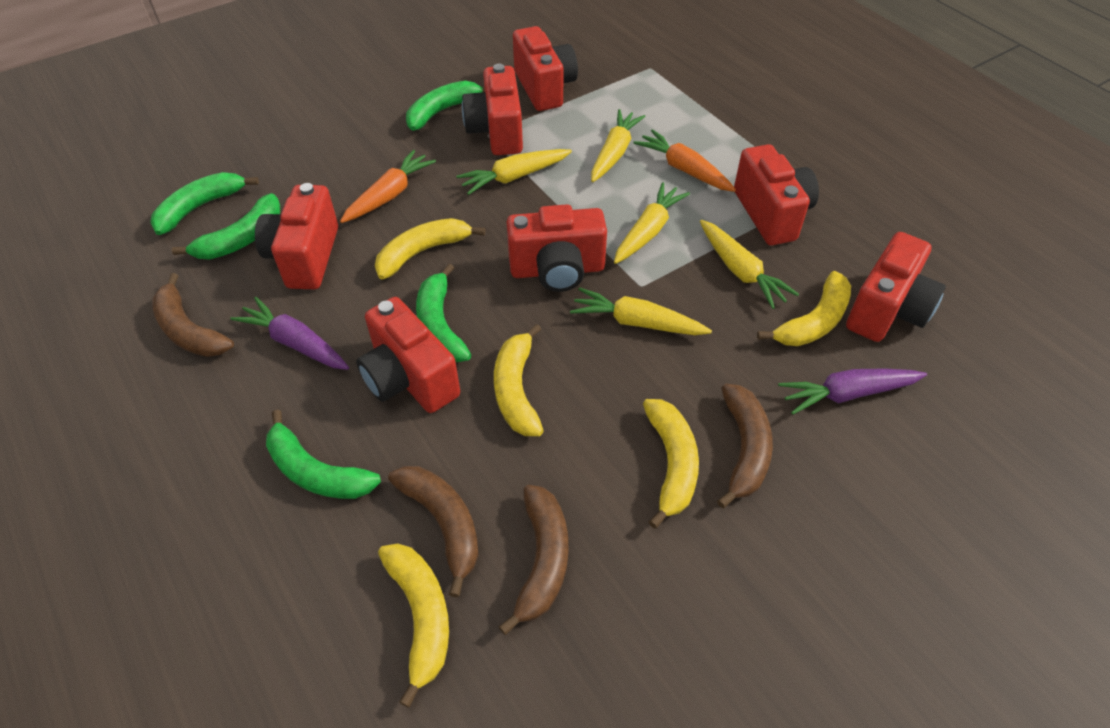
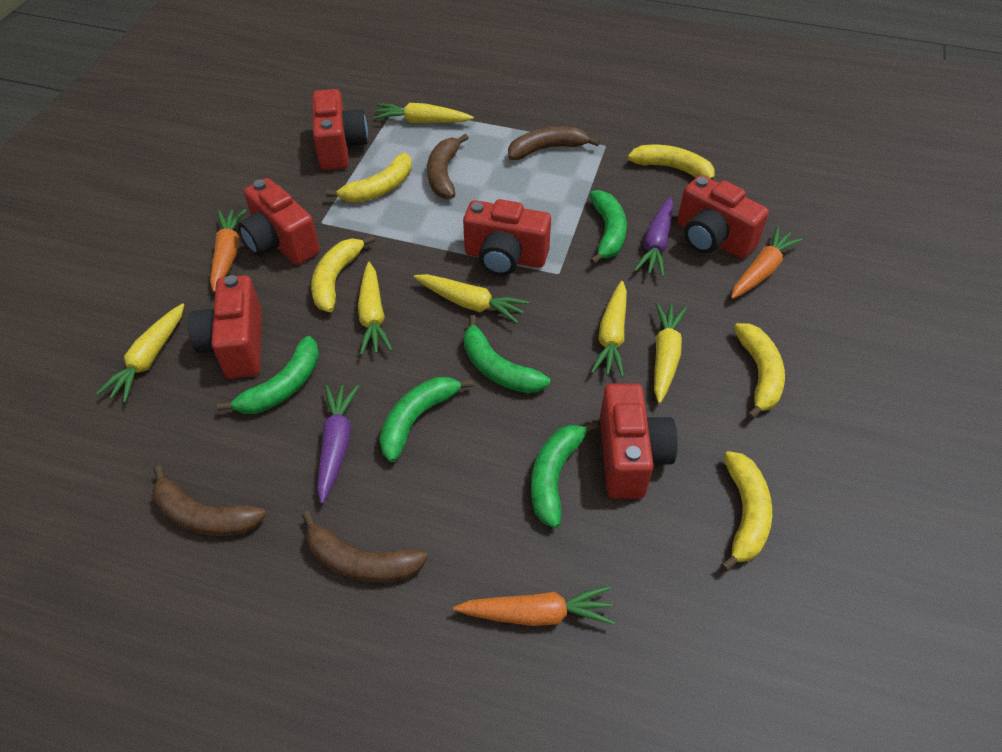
orange carrot: [340,150,436,223] [633,129,736,192] = 2 -> [210,209,246,292] [453,586,615,626] [731,226,803,299] = 3
red camera: [255,183,338,289] [356,297,460,413] [462,64,523,155] [507,204,607,292] [513,26,578,111] [734,144,819,245] [846,232,946,342] = 7 -> [188,275,262,379] [238,178,320,265] [312,89,368,170] [463,199,551,276] [600,383,678,499] [677,175,769,259] = 6
yellow carrot: [456,149,572,195] [570,287,712,335] [591,109,646,182] [614,182,690,264] [700,220,799,309] = 5 -> [96,303,184,403] [358,262,393,355] [373,103,474,123] [414,274,529,324] [591,281,627,378] [654,302,687,404] = 6

